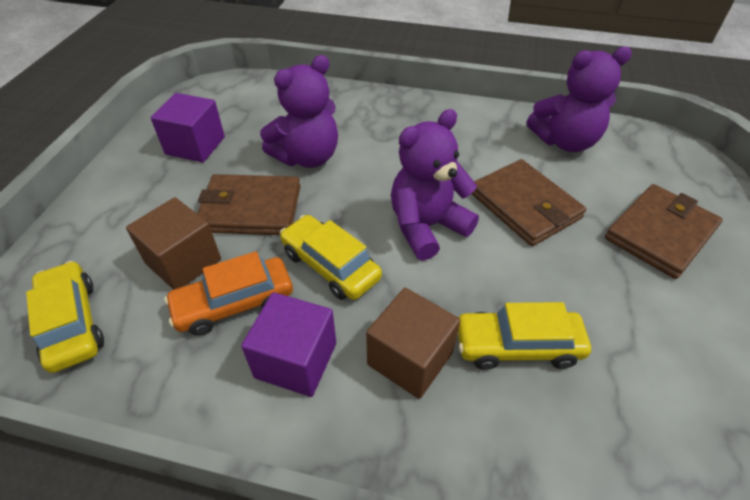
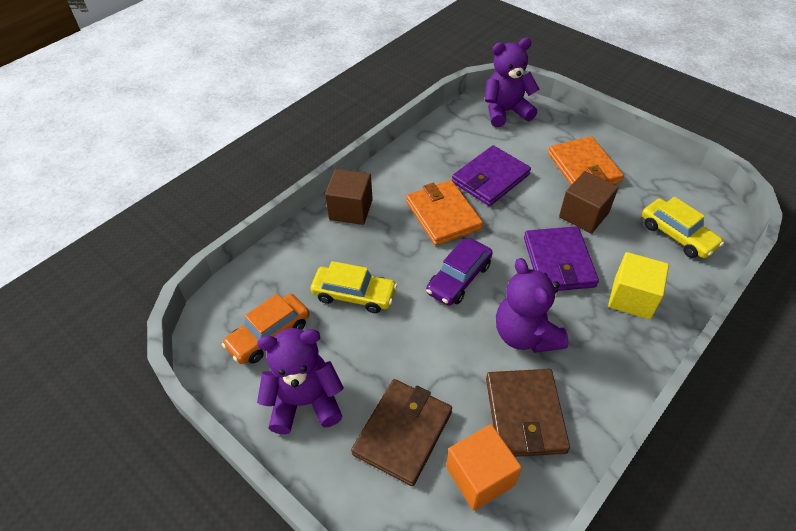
brown wallet: [197,174,301,235] [472,159,586,246] [605,184,723,279] = 3 -> [351,379,452,486] [486,369,570,457] = 2
orange cube: none = 0 -> [446,424,522,510] = 1
orange wallet: none = 0 -> [406,180,483,246] [548,136,624,185] = 2
purple car: none = 0 -> [426,238,493,306] = 1
purple cube: [151,93,225,162] [241,292,336,397] = 2 -> none = 0
purple wallet: none = 0 -> [452,145,531,206] [524,226,599,291] = 2
yellow car: [26,261,104,373] [280,215,382,300] [458,302,591,370] = 3 -> [311,261,397,313] [642,197,724,258] = 2
yellow cube: none = 0 -> [608,252,669,319] = 1

